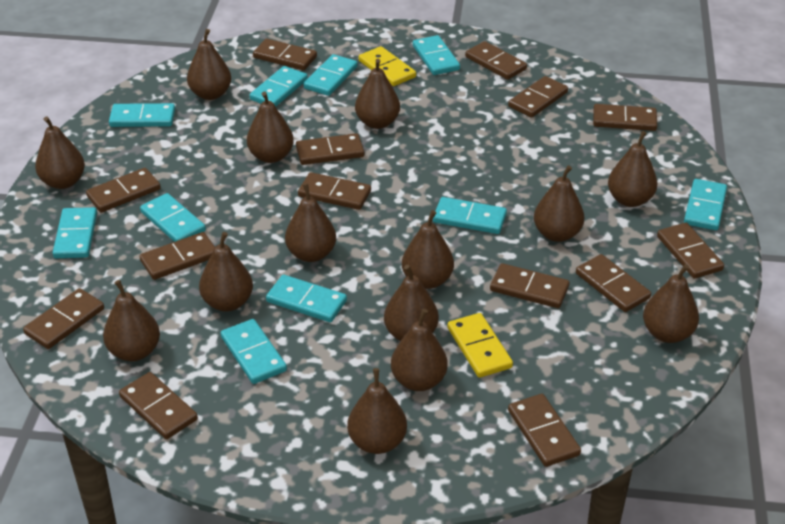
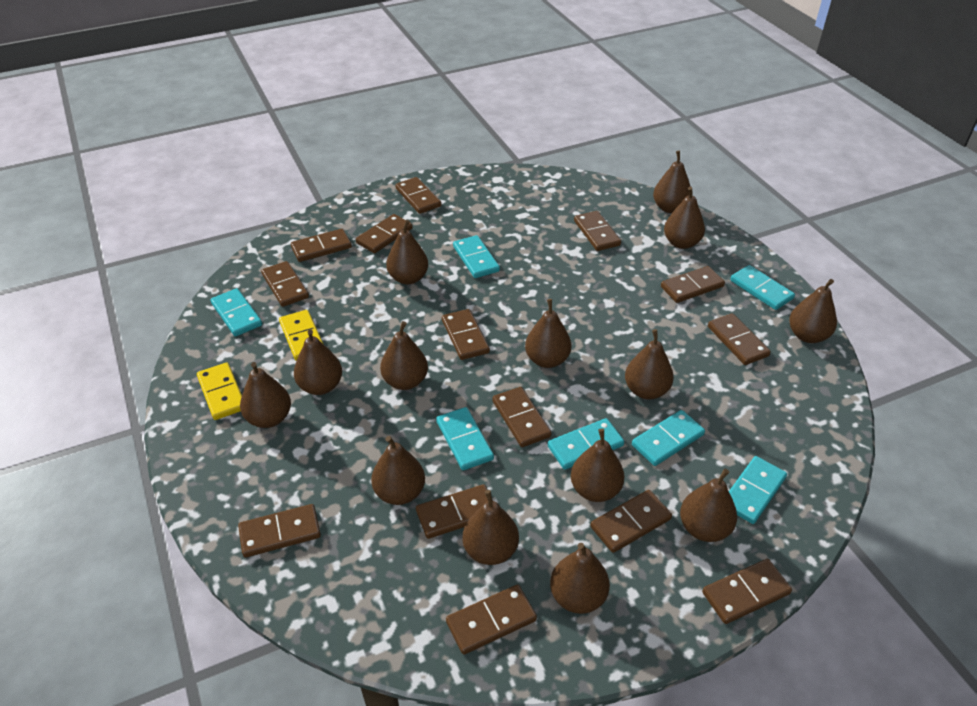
turquoise domino: [53,207,97,258] [109,103,175,127] [140,193,206,242] [221,319,287,384] [249,66,308,106] [266,275,347,322] [304,54,358,96] [413,35,460,75] [433,197,507,234] [684,179,727,230] = 10 -> [210,288,262,337] [436,407,494,470] [453,235,500,278] [548,418,624,470] [632,410,705,466] [729,456,787,524] [730,265,795,310] = 7

